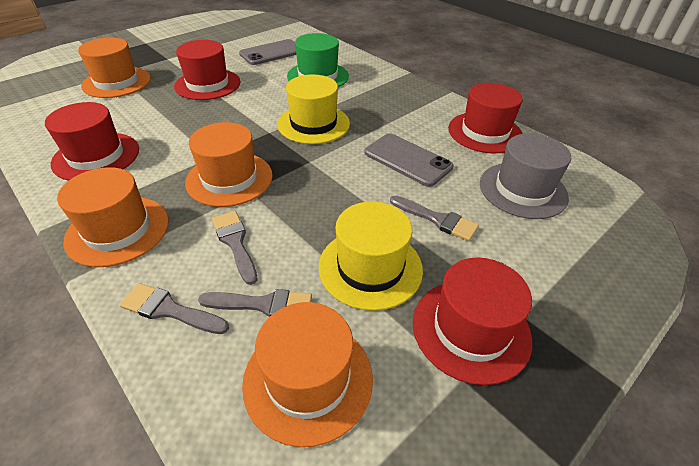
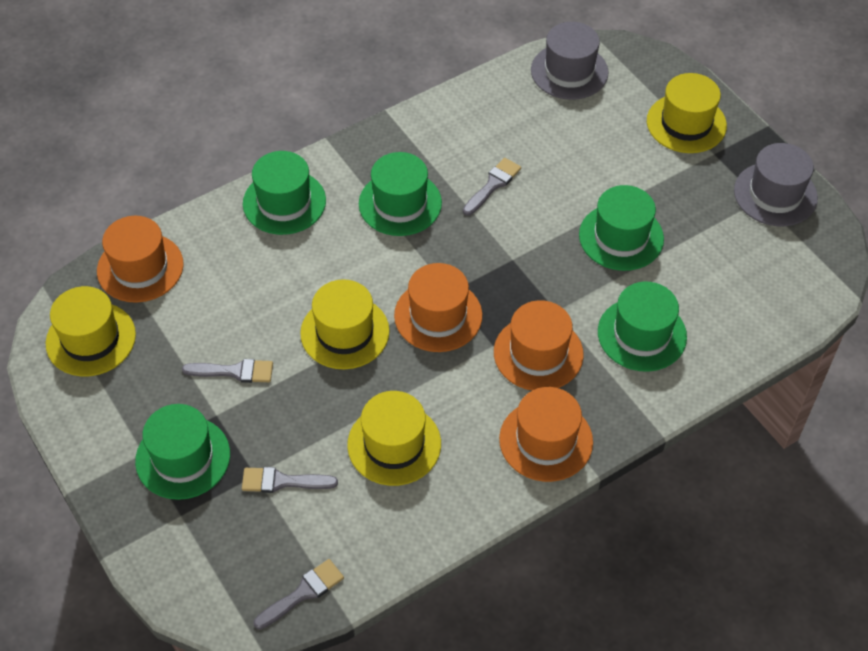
green hat: [287,33,349,87] = 1 -> [135,404,230,500] [243,151,326,235] [359,152,442,236] [579,185,664,271] [598,281,687,372] = 5
grey hat: [480,133,571,219] = 1 -> [531,22,609,100] [734,143,818,226] = 2
grey phone: [239,39,296,65] [364,133,454,187] = 2 -> none = 0
red hat: [45,102,139,181] [174,40,240,100] [413,258,532,385] [448,83,523,153] = 4 -> none = 0
yellow hat: [277,75,350,144] [318,202,423,311] = 2 -> [46,286,136,376] [300,279,390,369] [347,391,441,486] [647,73,727,153] = 4

